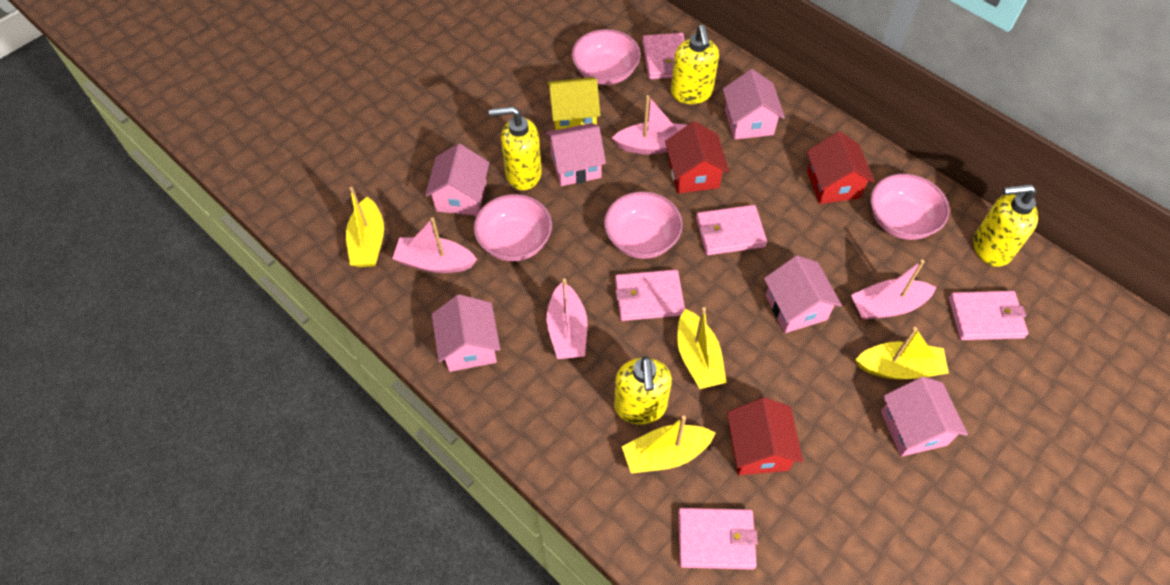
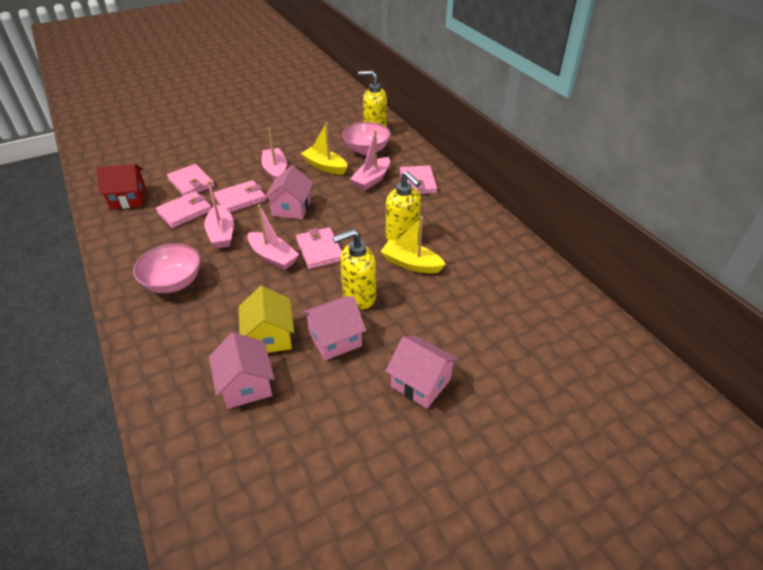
pink bowl: [474,194,552,261] [572,29,641,85] [604,191,683,259] [870,174,949,240] = 4 -> [133,244,201,293] [342,122,391,155] = 2
pink house: [425,144,489,216] [432,294,500,372] [546,123,606,186] [723,69,785,140] [764,255,842,333] [881,377,968,457] = 6 -> [209,332,275,409] [264,165,313,219] [302,296,366,361] [385,336,459,409] = 4
red house: [665,121,729,194] [727,397,803,475] [807,131,875,204] = 3 -> [96,164,146,210] = 1
yellow boat: [346,187,384,267] [622,416,715,474] [677,307,727,389] [855,327,949,380] = 4 -> [301,122,348,175] [381,216,446,273] = 2
yellow soap dispenser: [489,106,542,190] [614,356,672,424] [671,25,719,104] [973,184,1038,267] = 4 -> [332,229,376,309] [358,71,387,127] [386,171,421,241] = 3

